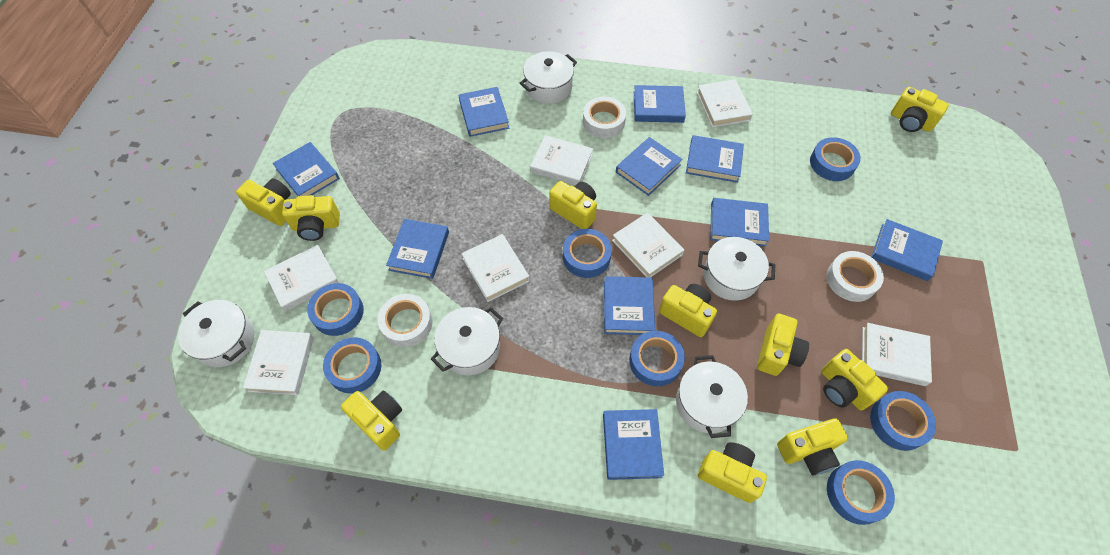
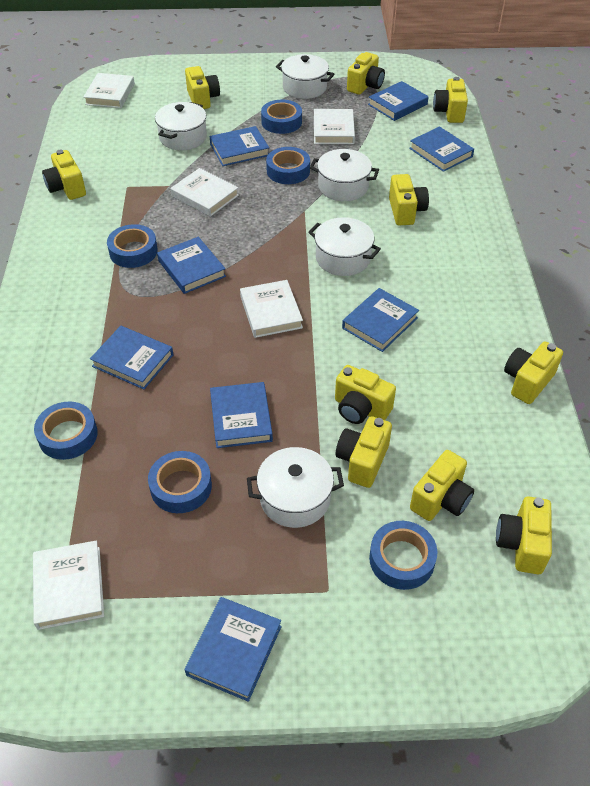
blue book: [273,142,340,196] [386,219,449,279] [458,87,509,137] [603,409,664,480] [604,276,655,335] [616,137,683,196] [634,85,686,123] [686,135,744,183] [710,198,769,247] [872,219,943,281] = 10 -> [90,326,173,389] [157,237,226,294] [185,597,282,702] [210,126,269,166] [210,382,273,448] [342,288,419,352] [368,81,429,121] [409,126,474,172] = 8
blue tape: [307,283,364,336] [323,337,381,394] [563,229,612,278] [629,331,685,386] [810,137,861,181] [827,460,895,525] [870,391,936,451] = 7 -> [34,401,98,460] [107,224,158,268] [148,451,212,513] [261,100,302,134] [266,147,310,184] [369,521,437,590] = 6
white book: [243,330,314,395] [264,245,339,311] [461,234,530,302] [530,135,593,185] [612,212,684,278] [697,79,753,128] [862,323,932,386] = 7 -> [33,540,104,630] [83,73,135,108] [171,168,239,217] [240,280,303,338] [314,109,355,144] = 5
white tape: [378,294,433,347] [583,97,626,138] [827,251,884,302] = 3 -> none = 0

